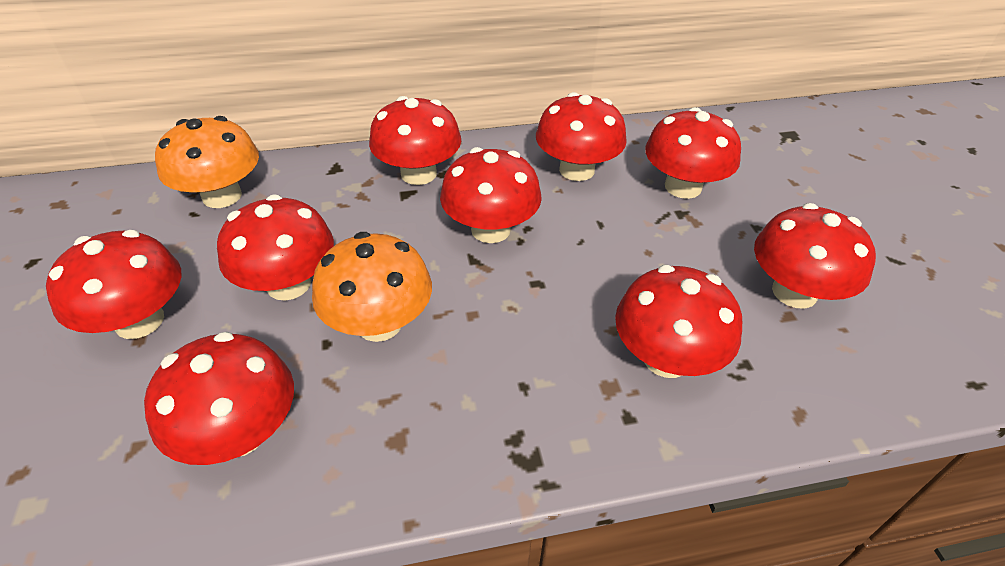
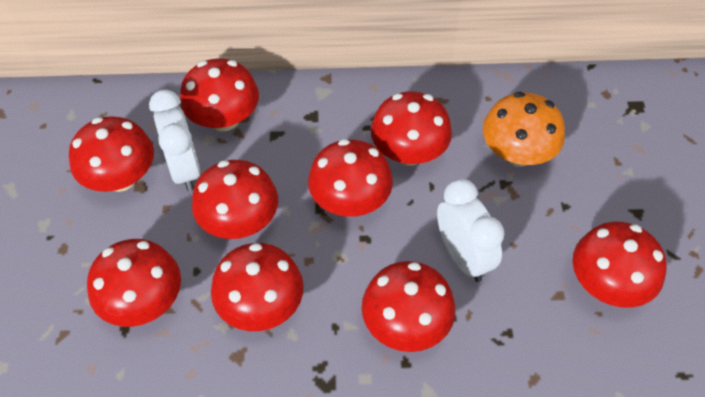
orange mushroom: [155,116,259,208] [312,232,432,342] = 2 -> [483,92,565,167] = 1
white clock: none = 0 -> [149,89,201,191] [437,179,505,282] = 2

